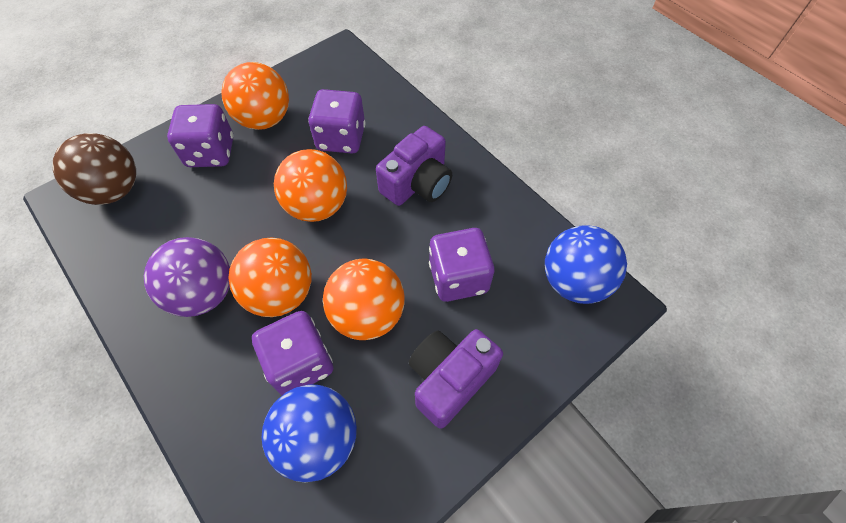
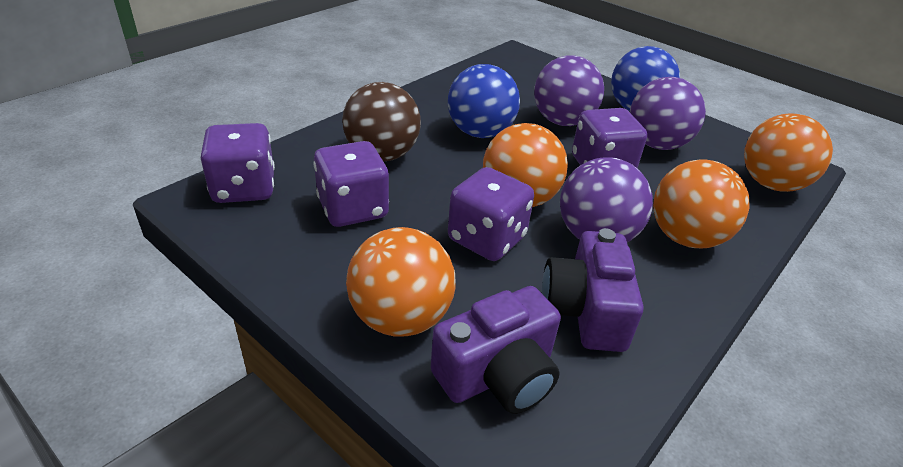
purple ball: [144,237,230,317] = 1 -> [534,55,604,126] [560,157,653,242] [630,77,706,150] = 3

